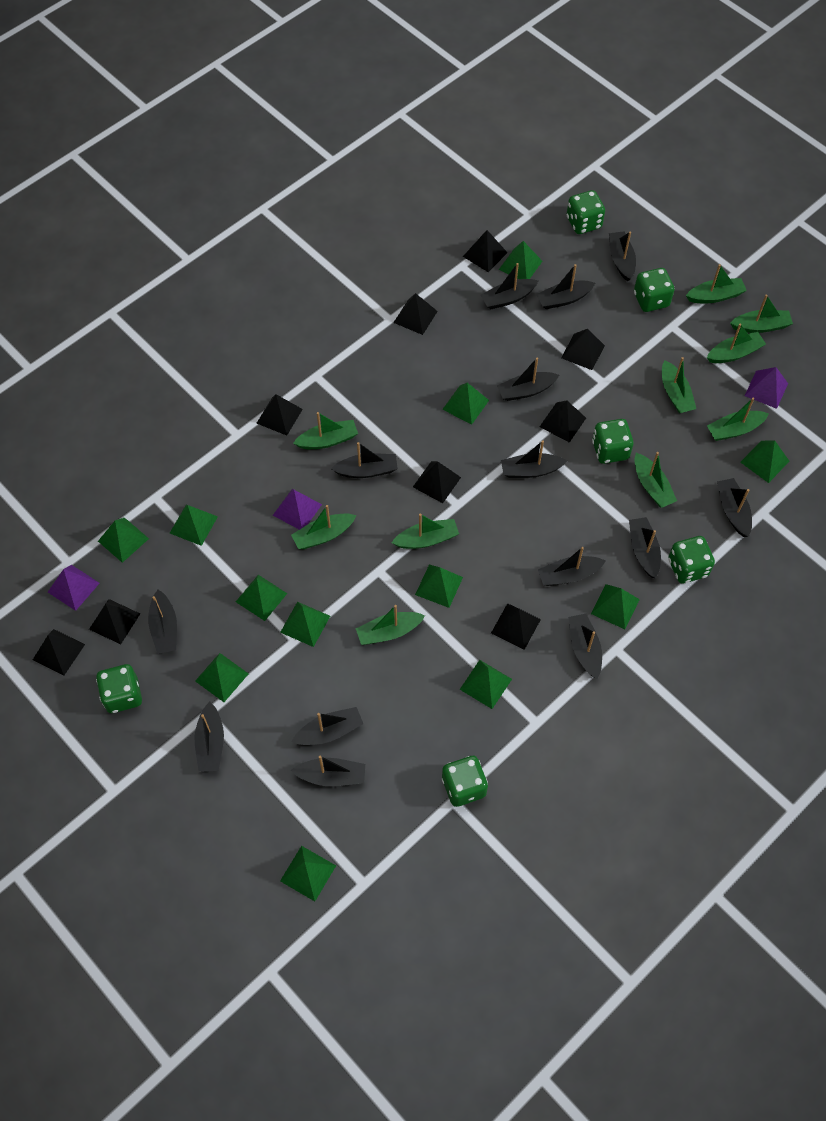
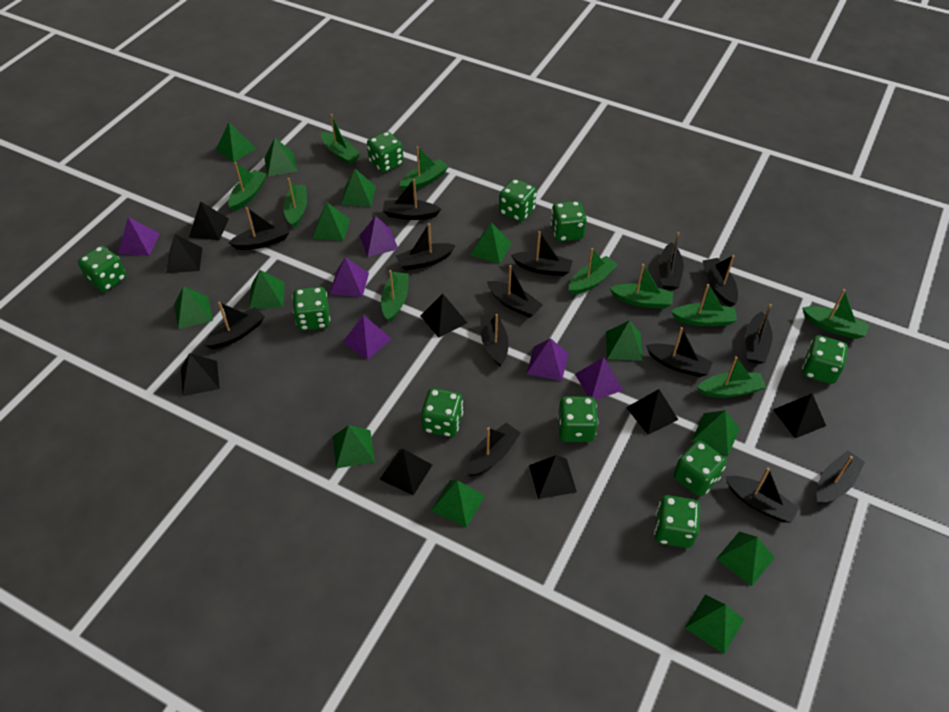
black pyramid: [33,629,85,676] [89,599,140,644] [257,394,303,435] [393,293,438,335] [413,461,461,503] [463,230,508,272] [491,603,541,650] [540,400,586,443] [561,329,605,370] = 9 -> [166,234,202,273] [181,353,220,396] [189,201,229,240] [379,449,432,495] [421,294,467,338] [529,455,577,499] [626,389,678,435] [773,393,826,438] = 8
green dice: [96,664,142,713] [442,756,488,807] [567,190,605,234] [592,419,634,464] [634,268,674,312] [668,536,715,583] = 6 -> [78,245,126,292] [292,287,330,330] [367,131,404,173] [421,388,463,437] [499,179,536,222] [551,201,587,242] [557,396,598,442] [654,495,700,548] [673,440,727,497] [802,335,848,384] = 10
green pyramid: [98,518,149,563] [170,504,218,546] [195,653,249,702] [236,575,287,621] [280,602,330,647] [280,846,336,901] [415,565,463,608] [442,383,489,425] [459,660,512,709] [499,241,542,279] [591,584,640,629] [740,440,789,483] = 12 -> [174,287,213,329] [216,123,257,162] [249,270,285,309] [264,138,297,176] [313,202,350,241] [333,425,375,468] [341,169,376,207] [431,480,485,528] [470,222,511,264] [606,320,643,361] [685,595,744,654] [691,410,740,456] [716,531,775,586] = 13
purple pyramid: [48,565,100,611] [273,489,322,530] [745,367,788,409] = 3 -> [118,217,160,256] [330,257,369,297] [343,315,392,360] [359,216,398,257] [527,338,568,381] [575,357,623,400] = 6

